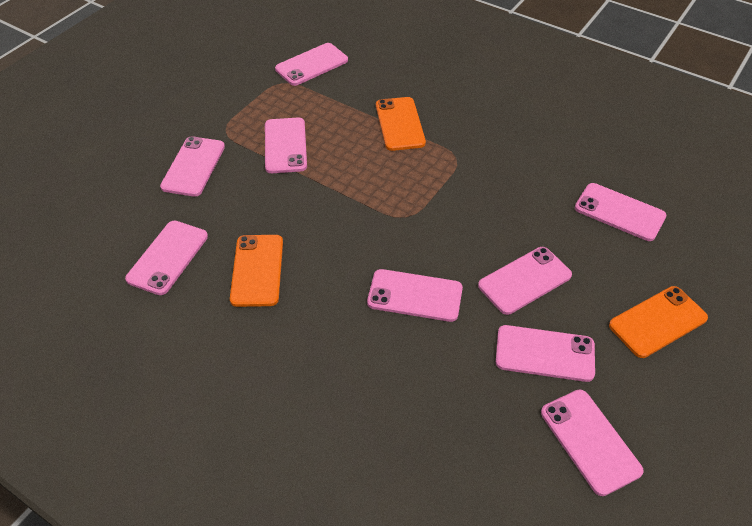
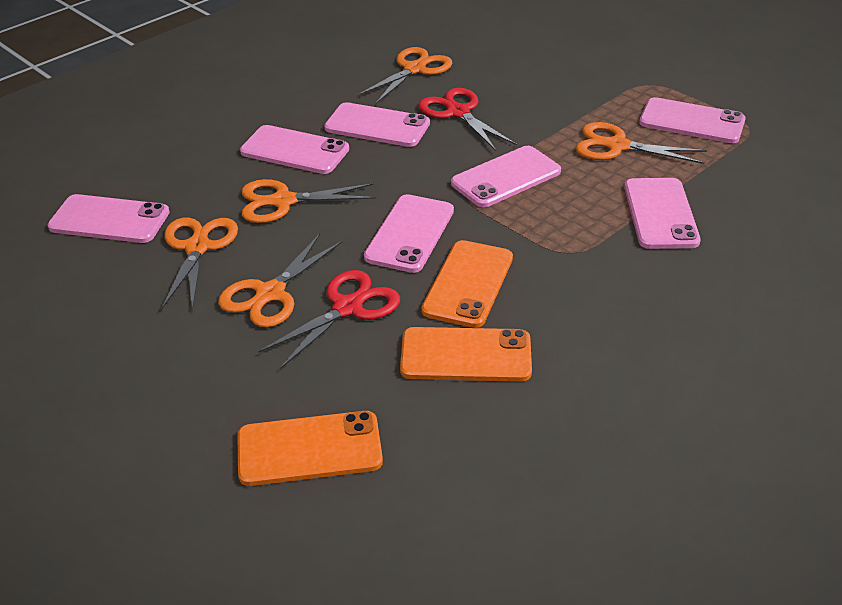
orange scissors: none = 0 -> [162,218,238,311] [219,234,343,328] [242,179,376,223] [357,47,453,104] [576,122,707,164] = 5
pink phone: [125,221,208,295] [160,136,225,197] [265,118,307,173] [275,43,348,86] [367,269,463,322] [478,247,572,315] [496,325,595,382] [541,390,644,496] [575,183,666,241] = 9 -> [47,194,169,243] [240,125,349,174] [324,102,430,147] [364,194,454,273] [451,146,561,207] [624,178,701,249] [639,97,746,143] = 7
red scissors: none = 0 -> [258,270,400,369] [418,88,517,151] = 2

